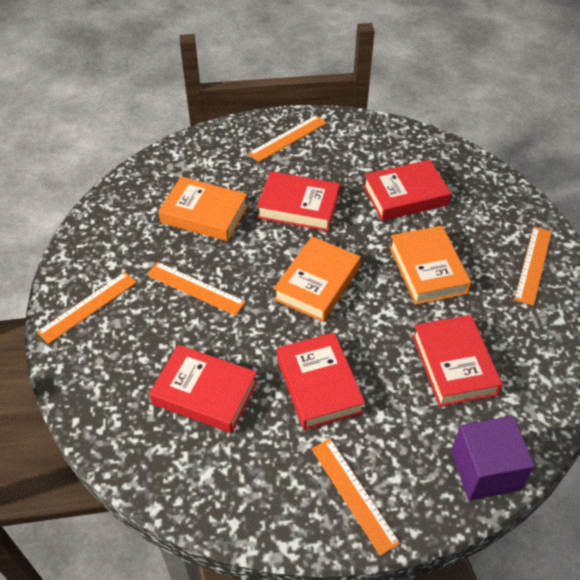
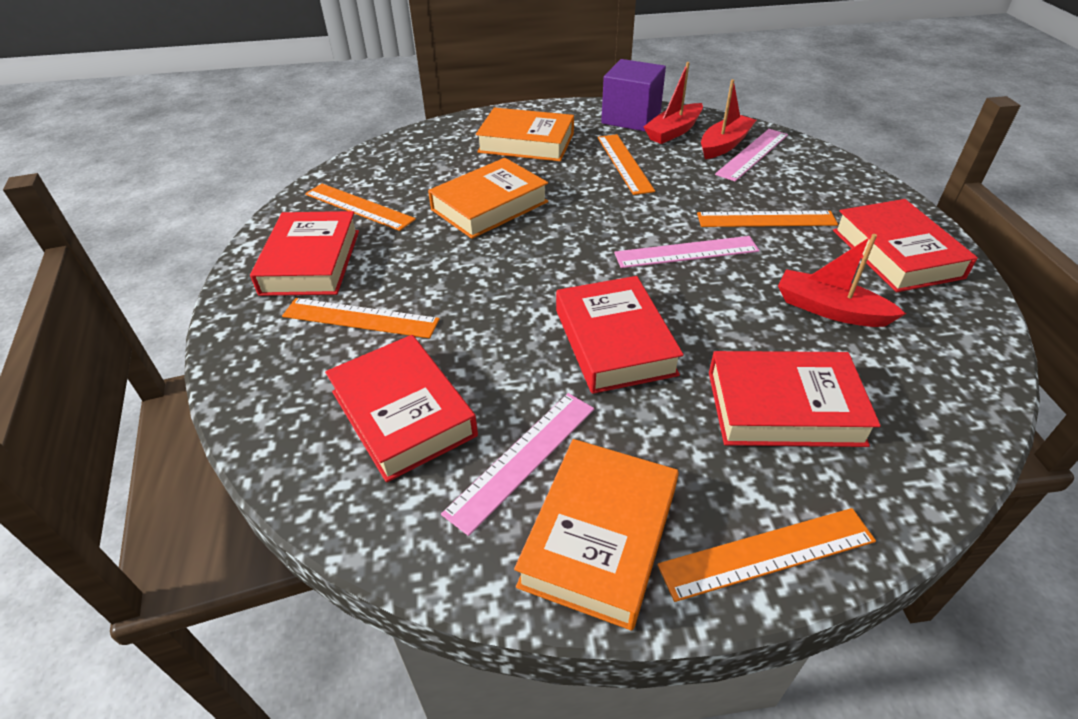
pink ruler: none = 0 -> [441,393,594,536] [614,236,760,268] [715,129,788,181] = 3
red boat: none = 0 -> [644,62,703,144] [701,79,756,159] [778,234,906,327] = 3

